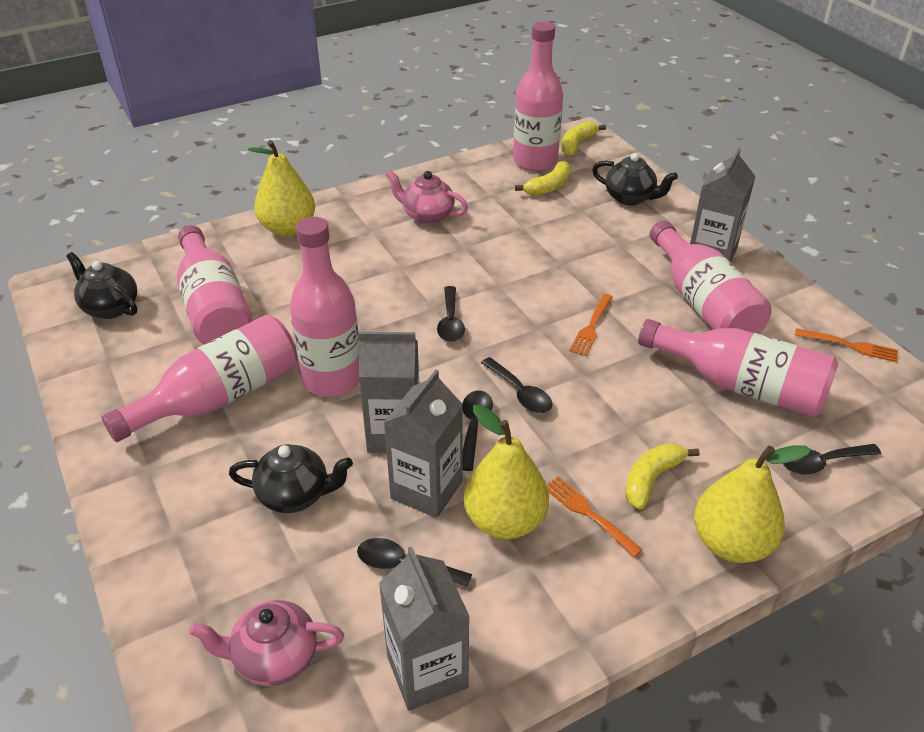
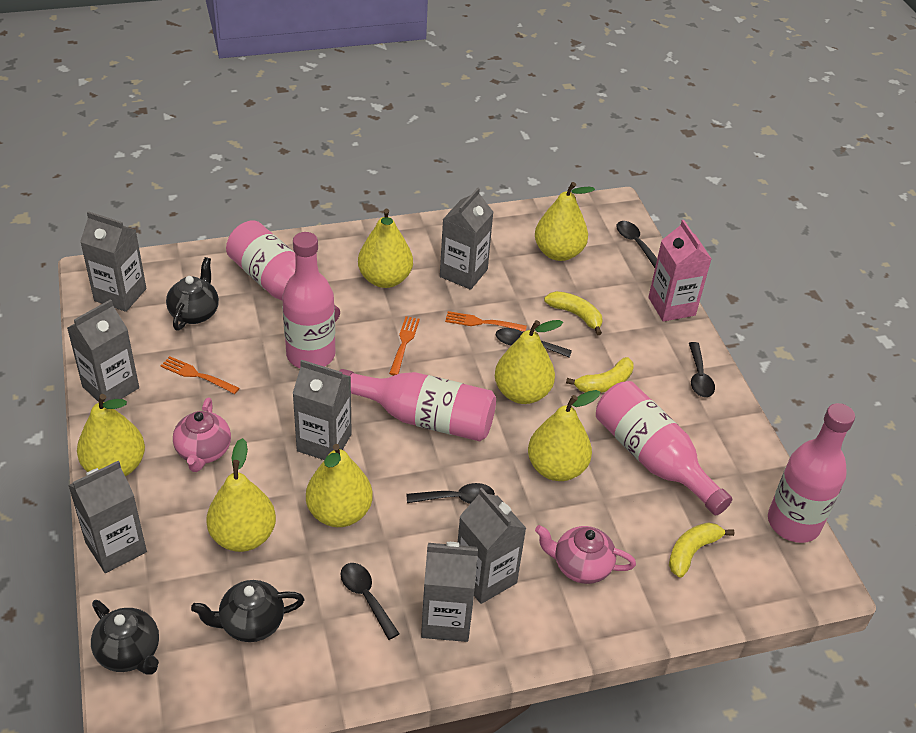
grey carton: [359,332,419,453] [379,546,470,711] [383,370,463,518] [690,148,756,262] = 4 -> [67,299,139,402] [68,461,147,573] [80,211,146,312] [292,360,352,460] [421,542,478,642] [440,188,493,290] [458,488,526,604] = 7
pink bottle: [102,315,298,442] [177,225,253,344] [290,217,359,397] [513,21,563,171] [638,319,838,417] [650,221,772,334] = 6 -> [226,220,340,322] [282,232,336,368] [339,369,496,441] [596,381,732,516] [768,403,855,543] = 5
pink carton: none = 0 -> [648,220,711,321] = 1
yellow pear: [248,140,315,236] [464,404,549,539] [694,445,811,563] = 3 -> [77,394,145,476] [206,438,276,552] [306,444,373,527] [358,209,413,288] [495,320,563,404] [528,390,600,481] [535,182,595,261] = 7

